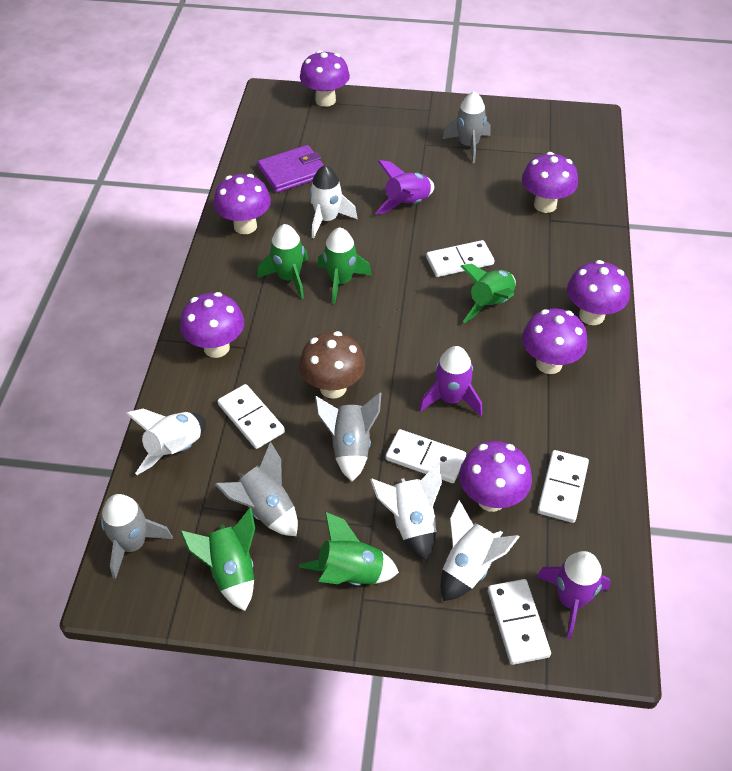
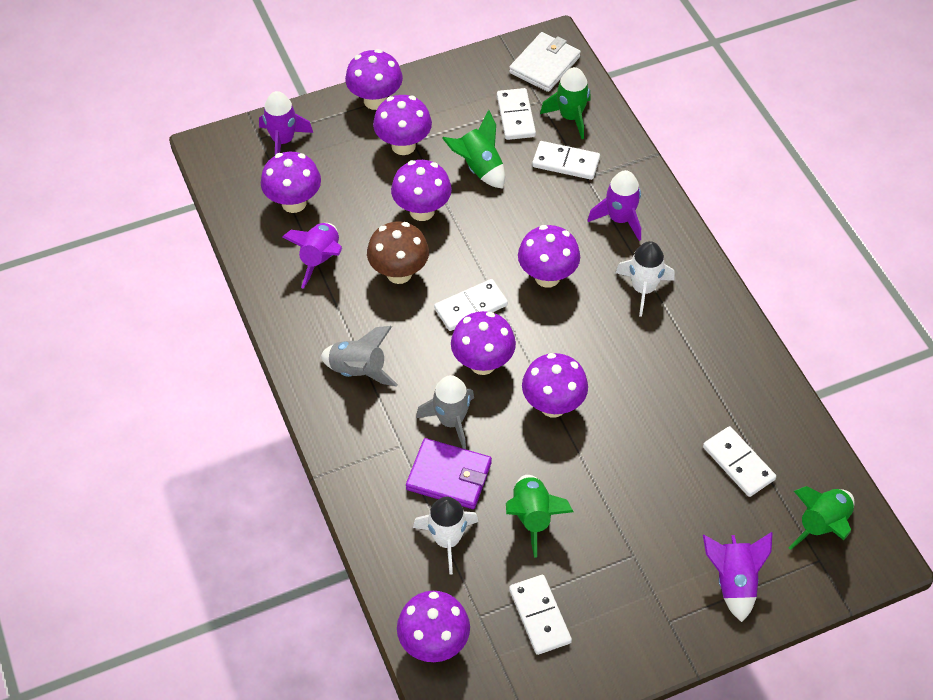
green rocket: [180,508,255,611] [257,224,308,299] [299,512,399,586] [317,227,372,304] [461,263,516,323] = 5 -> [442,110,505,189] [506,475,574,558] [540,67,590,139] [788,486,855,550] = 4
grey rocket: [101,494,173,579] [215,442,298,536] [315,393,381,482] [442,91,491,163] = 4 -> [321,326,398,387] [416,375,474,449] = 2
purple mushroom: [180,292,244,358] [214,174,271,234] [300,50,350,107] [459,441,532,512] [522,152,578,213] [522,308,587,374] [567,260,630,325] = 7 -> [261,152,321,213] [345,49,403,110] [373,95,432,155] [391,160,452,221] [397,591,470,662] [451,311,516,375] [518,225,580,288] [522,353,588,417] = 8
purple rocket: [375,160,434,215] [419,346,482,416] [537,551,611,639] = 3 -> [259,91,313,155] [282,223,342,289] [587,170,641,241] [703,532,773,622] = 4
white rocket: [126,409,206,475] [310,165,357,238] [370,462,442,561] [440,500,519,601] = 4 -> [413,497,479,575] [616,241,674,317] = 2
white wallet: none = 0 -> [509,32,581,92] = 1

